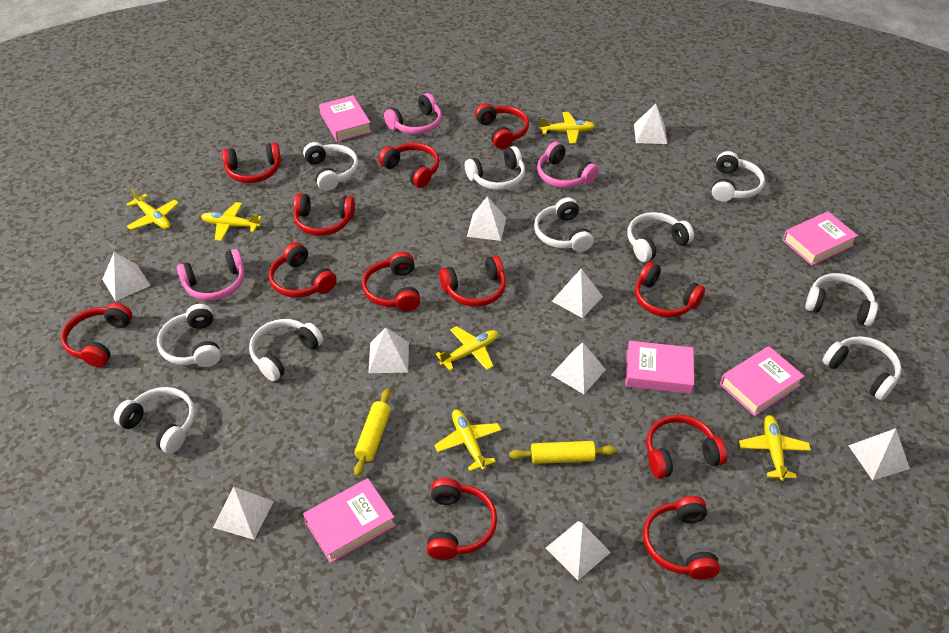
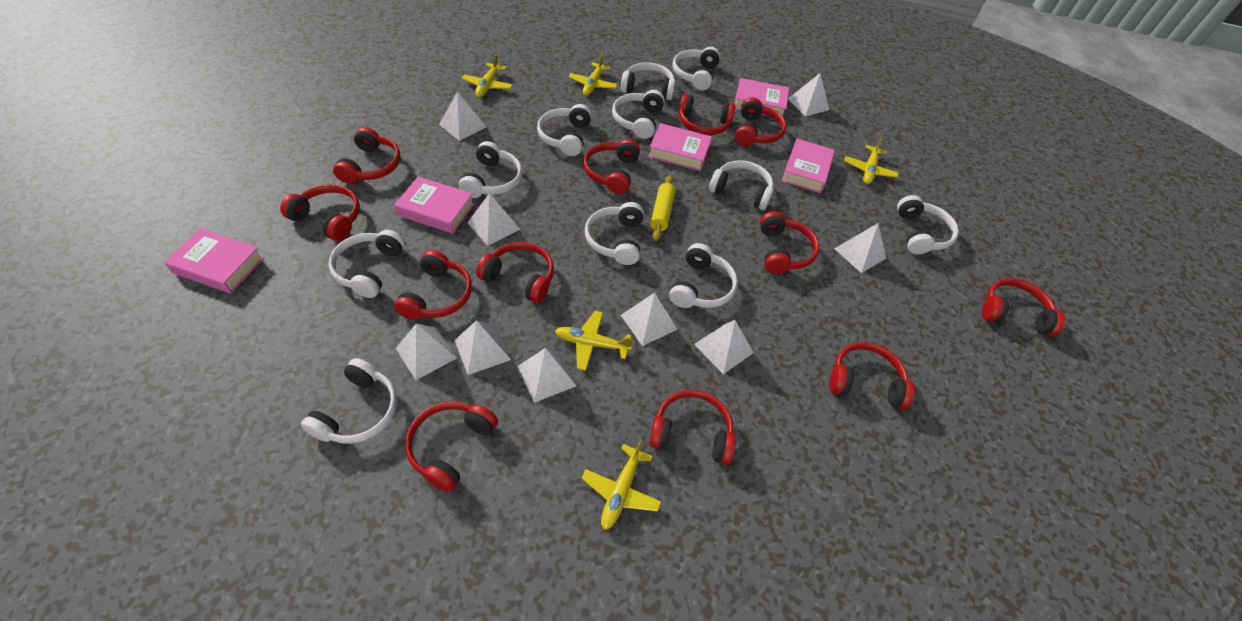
pink headphones: [177,249,244,301] [384,93,442,134] [537,142,599,188] = 3 -> none = 0
white headphones: [114,387,195,454] [157,304,221,367] [249,319,323,381] [303,142,358,191] [465,146,525,190] [534,197,594,252] [627,212,694,262] [712,151,765,202] [805,273,878,326] [822,336,901,401] = 10 -> [301,358,397,444] [328,230,405,298] [459,141,522,198] [537,104,592,156] [585,202,644,265] [612,90,665,139] [621,62,675,100] [669,243,738,308] [672,47,720,90] [709,160,773,210] [897,195,959,254] = 11
yellow plane: [126,189,179,230] [201,202,262,241] [434,409,501,471] [435,326,498,371] [539,112,595,144] [739,415,811,481] = 6 -> [462,54,513,98] [555,311,633,371] [568,54,618,96] [581,440,661,530] [844,138,899,184] = 5
yellow rolling pin: [354,389,391,477] [509,441,617,464] = 2 -> [651,175,675,241] = 1

